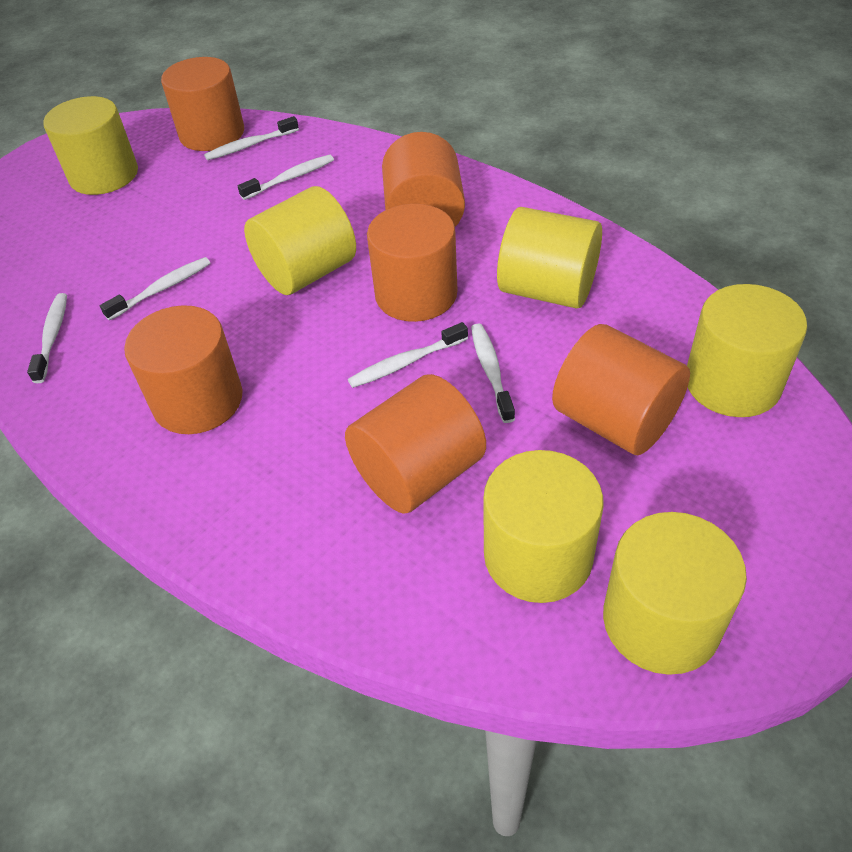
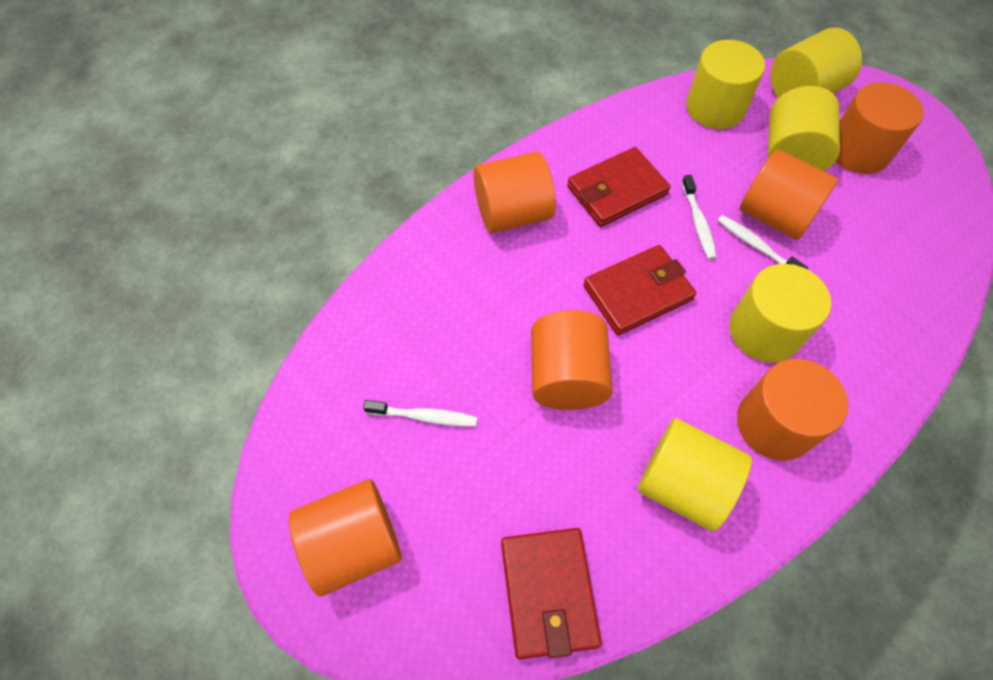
red wallet: none = 0 -> [501,528,602,659] [567,147,670,227] [583,245,696,335] = 3
white toothbrush: [27,293,67,383] [100,257,210,321] [204,116,299,160] [238,154,334,200] [348,322,468,388] [471,323,515,423] = 6 -> [363,400,477,427] [681,175,717,260] [717,215,808,270] = 3
yellow cylinder: [43,96,138,195] [244,186,356,295] [483,450,603,603] [497,207,602,309] [603,512,747,675] [687,284,807,417] = 6 -> [638,418,752,531] [686,40,765,129] [729,264,831,363] [768,86,840,171] [771,27,862,98] = 5

